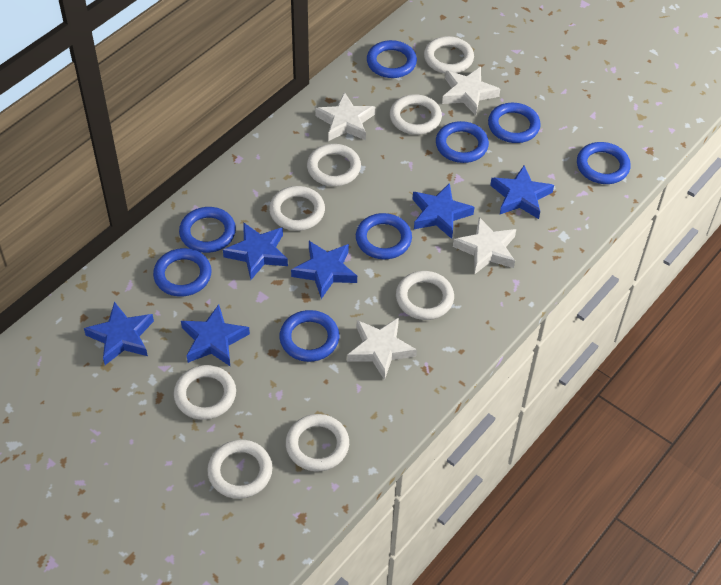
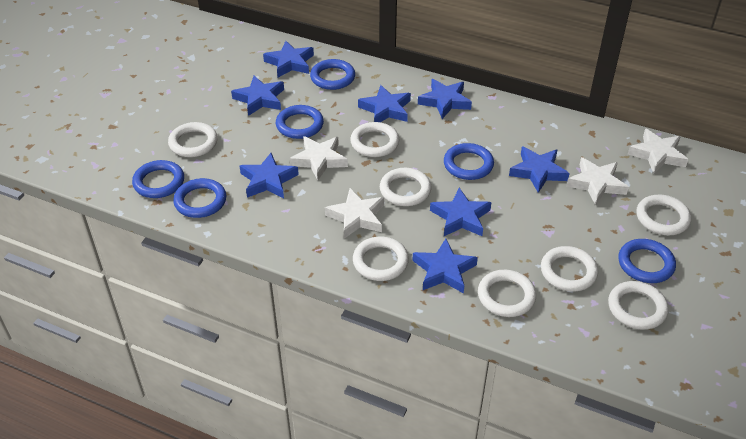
blue ring: [153,248,212,297] [179,207,236,253] [279,310,340,362] [356,213,412,259] [367,40,417,78] [436,121,489,163] [488,103,541,143] [577,142,631,184] = 8 -> [132,160,184,198] [173,178,226,218] [276,105,324,139] [310,59,355,90] [444,143,494,180] [618,239,676,283] = 6
blue star: [84,302,154,365] [181,304,250,366] [223,222,288,280] [291,241,357,299] [413,183,474,239] [490,165,554,219] = 6 -> [231,76,284,116] [240,153,299,198] [263,41,314,77] [358,85,411,122] [412,239,478,293] [418,79,472,119] [430,188,492,236] [509,147,570,193] = 8

